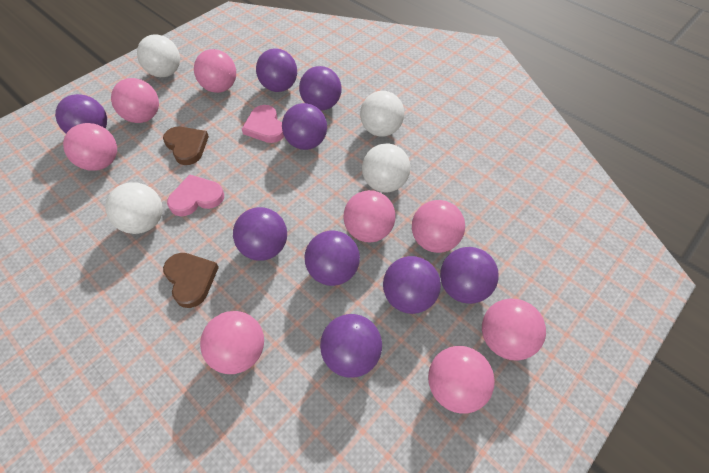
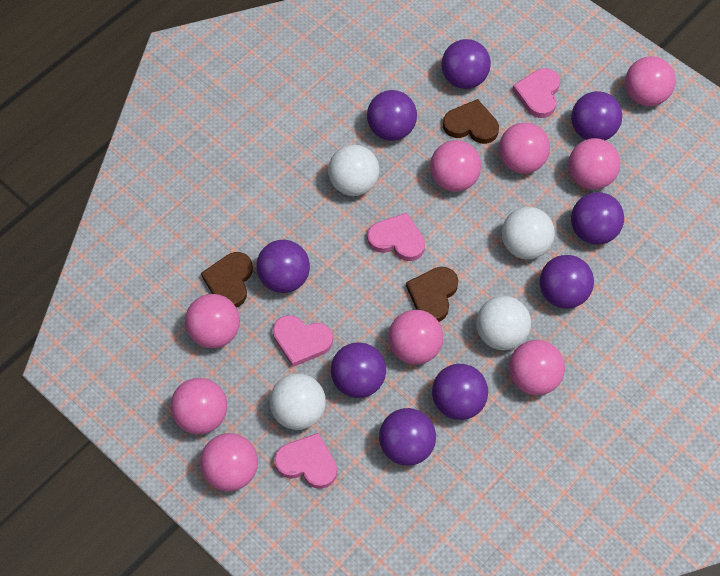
brown heart: [163,127,209,165] [163,253,219,308] = 2 -> [201,252,253,308] [406,267,458,322] [443,99,499,144] = 3
pink ball: [63,123,117,171] [111,78,159,123] [194,49,236,93] [200,311,264,374] [344,190,395,243] [412,200,465,253] [428,346,495,414] [482,299,546,361] = 8 -> [170,378,227,434] [185,294,240,348] [200,433,258,491] [388,310,443,365] [430,140,481,192] [499,122,550,174] [509,340,565,395] [568,138,620,190] [625,56,676,106] = 9
pink heart: [167,174,224,216] [242,105,284,143] = 2 -> [273,315,333,367] [274,433,337,489] [367,213,425,261] [513,68,560,118] = 4

